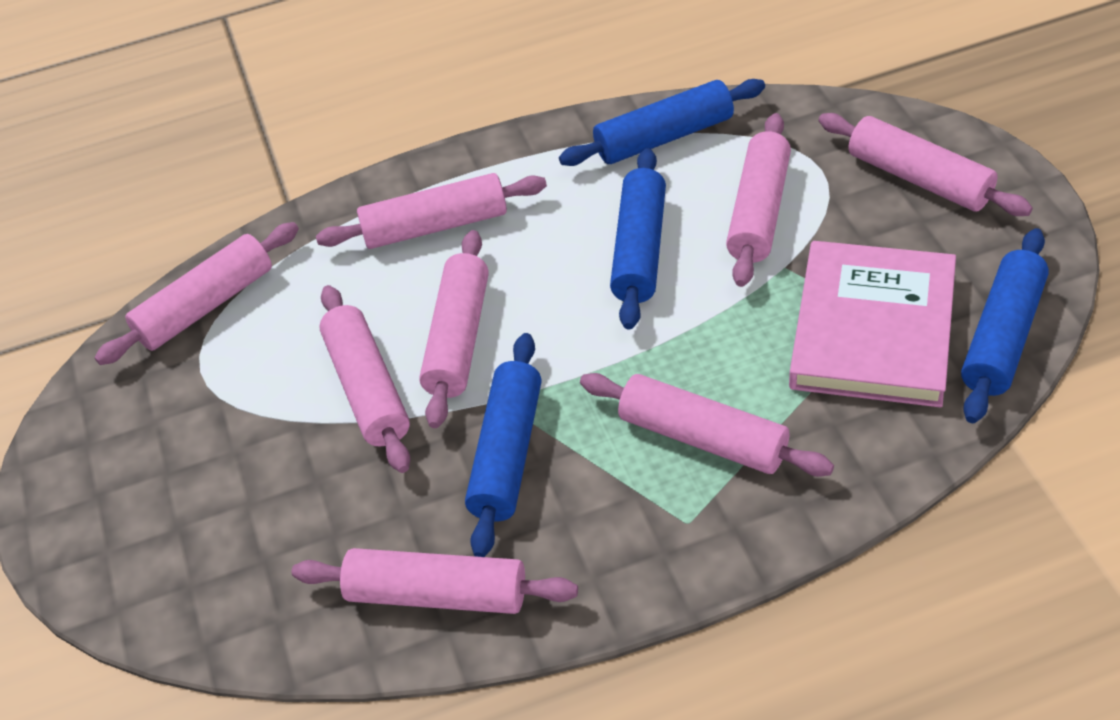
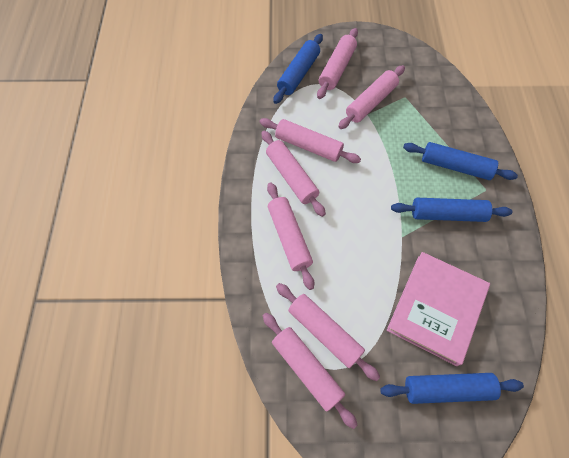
pink rolling pin: [94,222,299,365] [292,548,578,614] [316,173,547,249] [319,285,410,473] [419,230,489,428] [580,373,834,477] [726,113,791,287] [819,113,1033,216] = 8 -> [260,118,361,163] [261,131,326,217] [263,313,358,429] [267,182,314,290] [276,283,380,381] [317,28,358,99] [338,65,405,129] = 7

